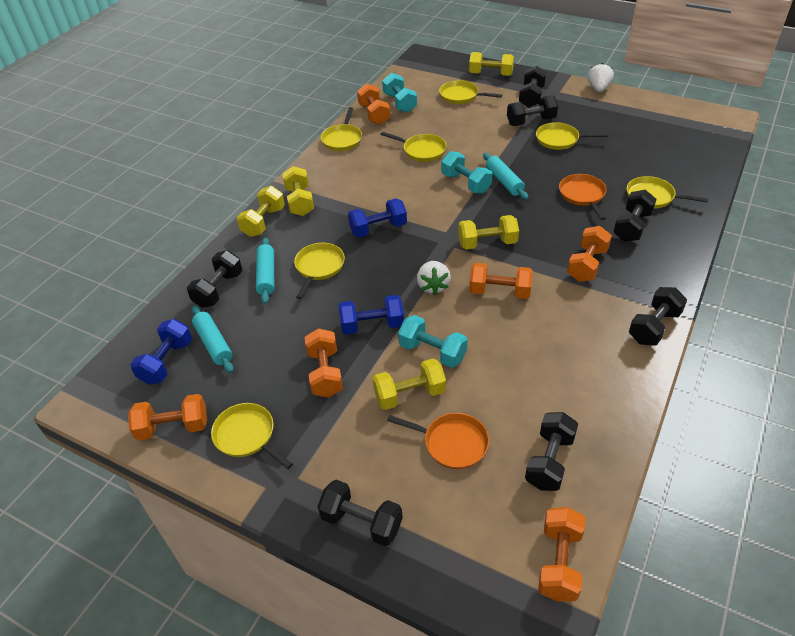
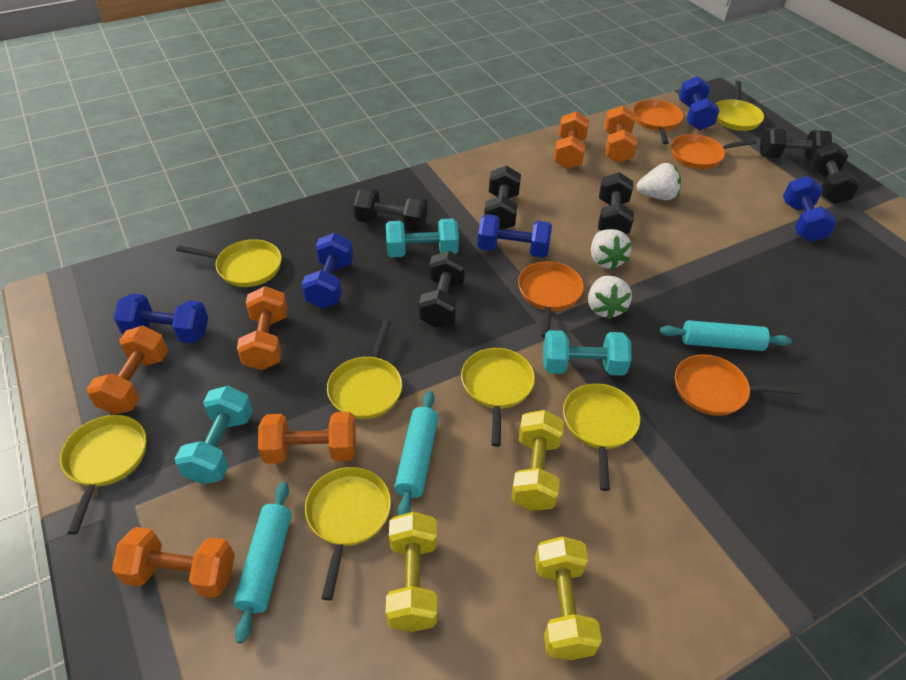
black dumbbell: [187,250,243,308] [317,479,403,546] [507,96,558,126] [519,66,546,108] [525,412,578,491] [614,190,656,242] [629,287,687,346] = 7 -> [354,187,428,232] [419,251,466,328] [484,165,521,229] [598,172,634,234] [760,128,832,159] [810,142,861,204] = 6
blue dumbbell: [130,319,192,385] [339,295,404,335] [348,198,407,238] = 3 -> [114,293,208,343] [302,233,353,308] [478,214,552,258] [679,76,720,131] [783,176,837,242] = 5
orange pan: [387,413,489,469] [559,174,607,220] = 2 -> [518,261,584,338] [633,99,684,144] [671,134,757,169] [675,354,802,416] = 4
white strawberry: [417,261,451,295] [588,63,614,92] = 2 -> [588,275,632,320] [591,229,631,270] [636,163,681,200] = 3
yellow dumbbell: [237,186,285,237] [282,166,314,216] [372,359,446,410] [458,215,519,249] [469,52,514,76] = 5 -> [385,512,437,632] [511,410,564,511] [535,536,602,660] = 3

